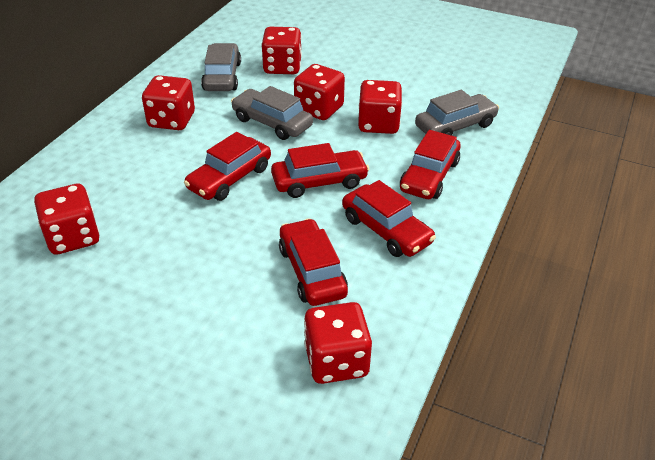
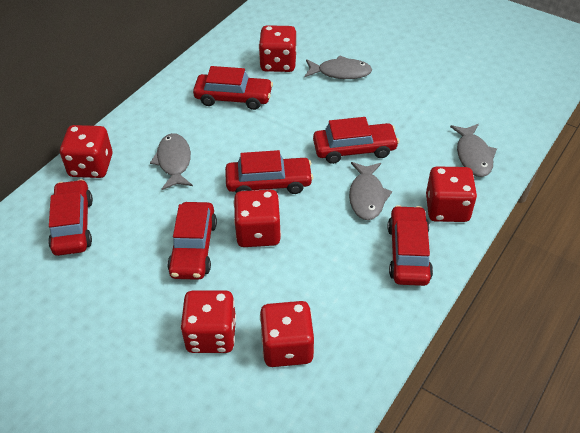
grey car: [201,43,241,91] [231,86,313,140] [415,90,499,136] = 3 -> none = 0
grey fish: none = 0 -> [150,133,193,190] [305,55,372,79] [349,162,392,220] [450,124,497,177] = 4
red car: [184,132,271,201] [271,143,370,198] [279,218,348,306] [342,180,436,257] [400,130,461,199] = 5 -> [48,179,93,256] [167,202,217,280] [193,66,273,110] [225,150,313,194] [313,117,399,164] [388,205,433,286] = 6

